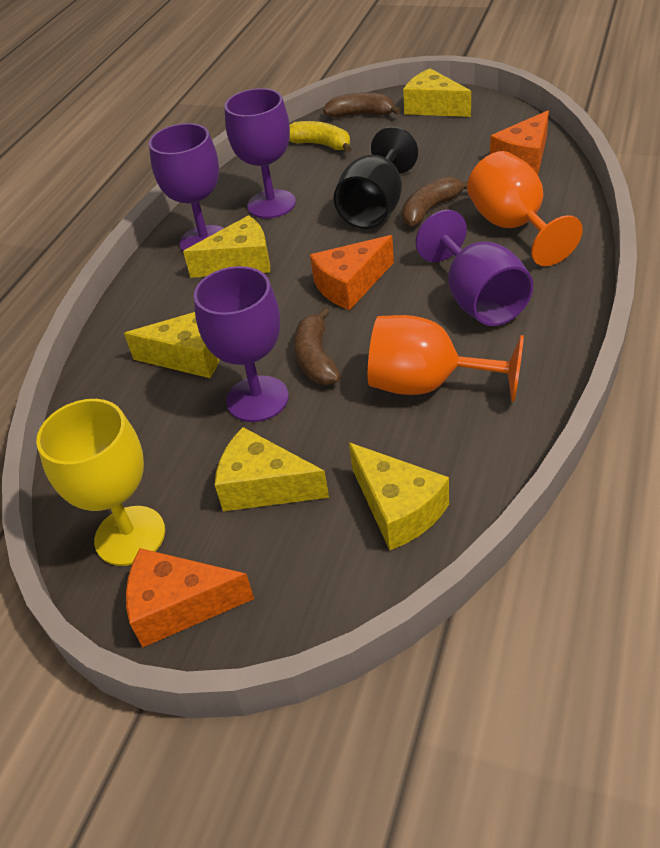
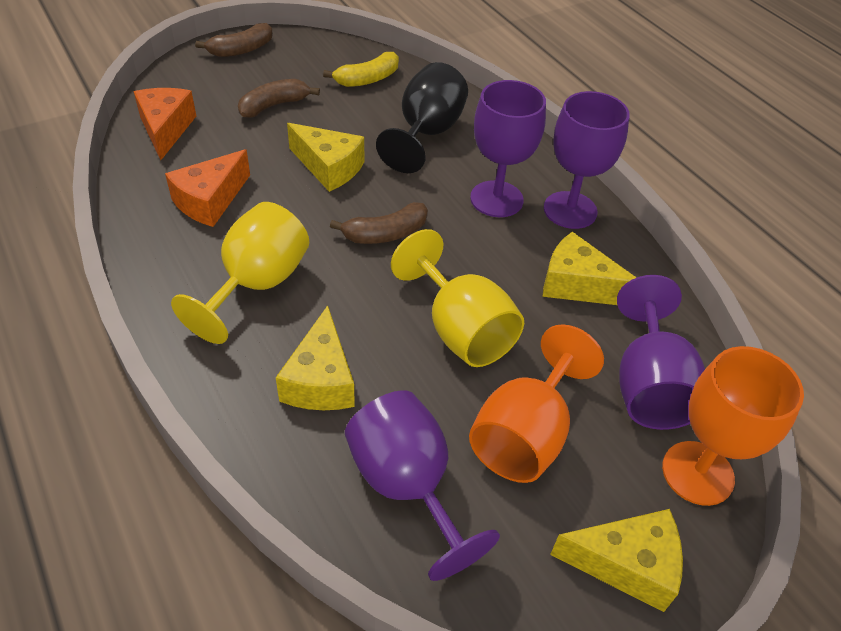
orange cheese: [126,548,254,647] [310,235,394,310] [490,110,549,175] = 3 -> [134,88,196,160] [165,149,250,227] = 2
yellow cheese: [124,312,220,378] [183,215,270,278] [215,427,329,511] [349,443,449,550] [403,68,471,117] = 5 -> [276,305,355,410] [287,123,364,192] [542,232,637,305] [550,509,683,612] = 4
yellow goblet: [36,399,165,566] = 1 -> [171,202,309,344] [391,229,524,367] = 2

